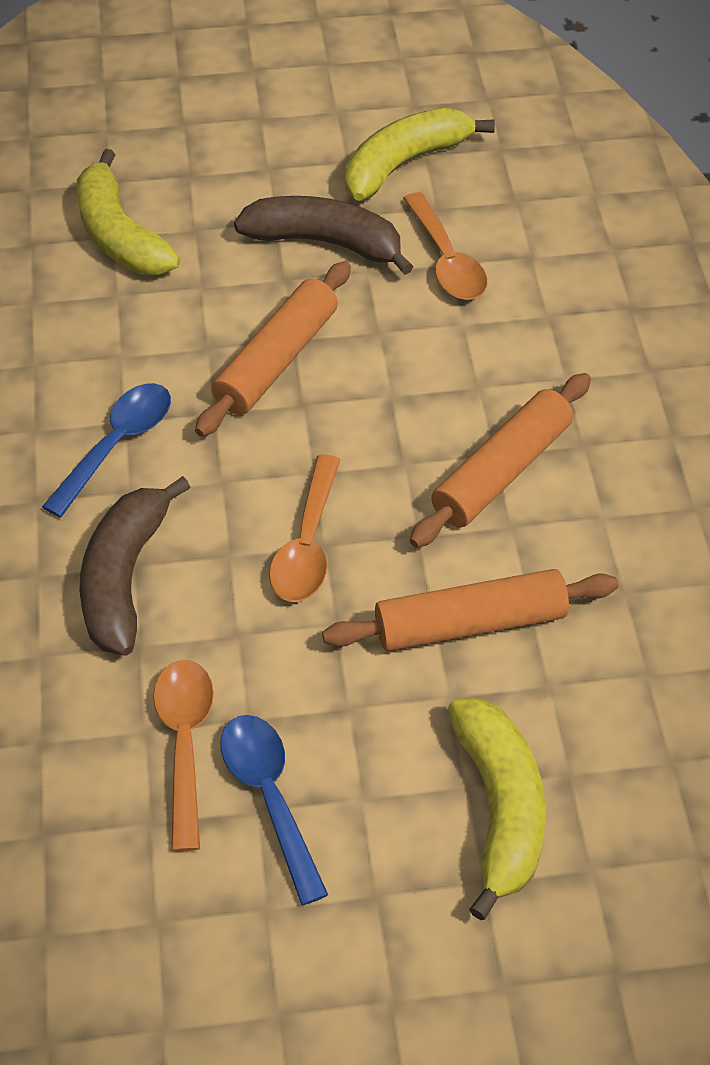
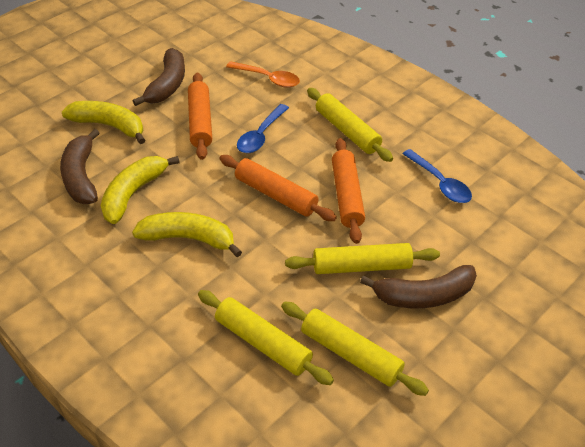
brown banana: [80,476,190,656] [234,196,414,275] = 2 -> [60,129,99,204] [133,48,185,106] [360,265,477,308] = 3
orange spoon: [153,660,214,852] [269,454,340,602] [403,192,487,300] = 3 -> [226,61,300,88] = 1
yellow rolling pin: none = 0 -> [198,290,334,385] [281,302,429,396] [285,243,440,274] [307,88,393,162] = 4

